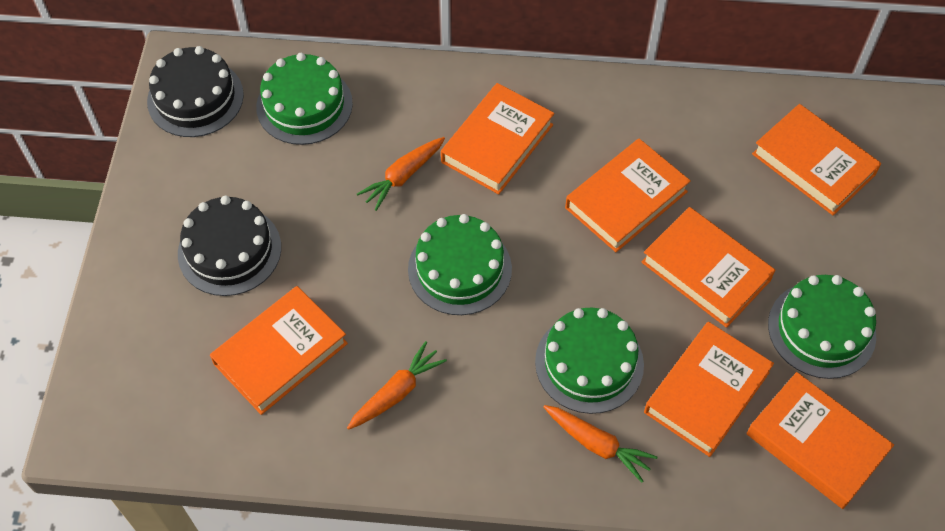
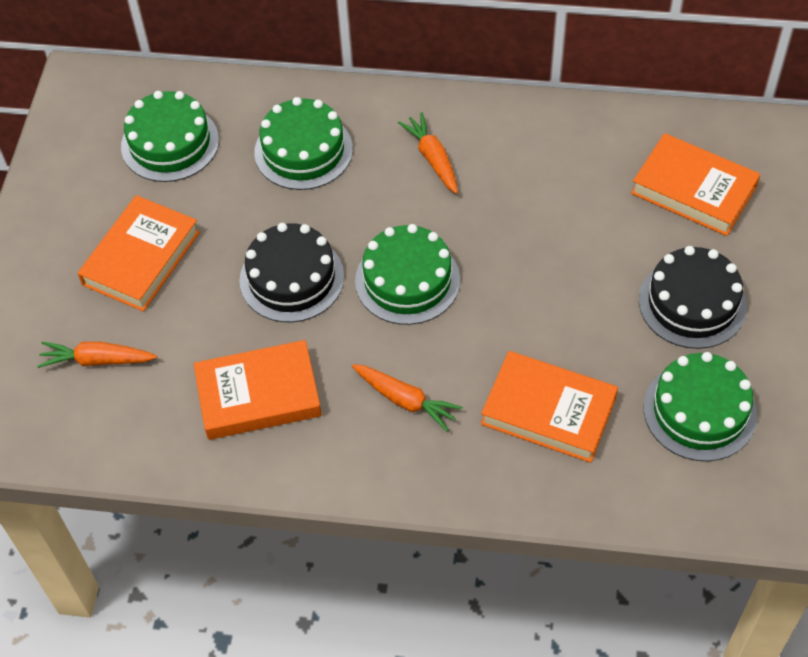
orange book: [210,286,348,415] [441,83,554,194] [565,139,691,252] [642,207,775,328] [644,322,774,457] [746,372,894,509] [752,104,882,216] = 7 -> [78,195,200,312] [194,340,322,440] [481,351,618,463] [631,133,760,236] = 4

